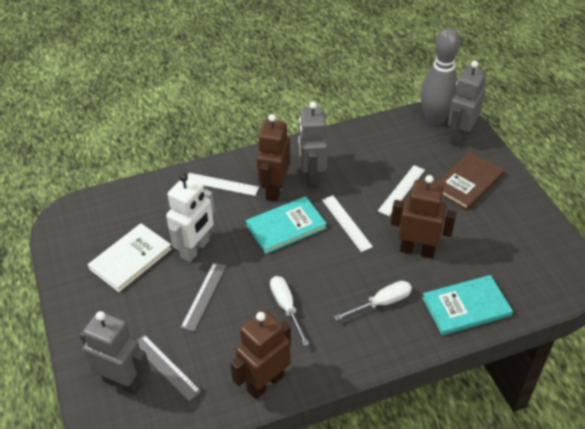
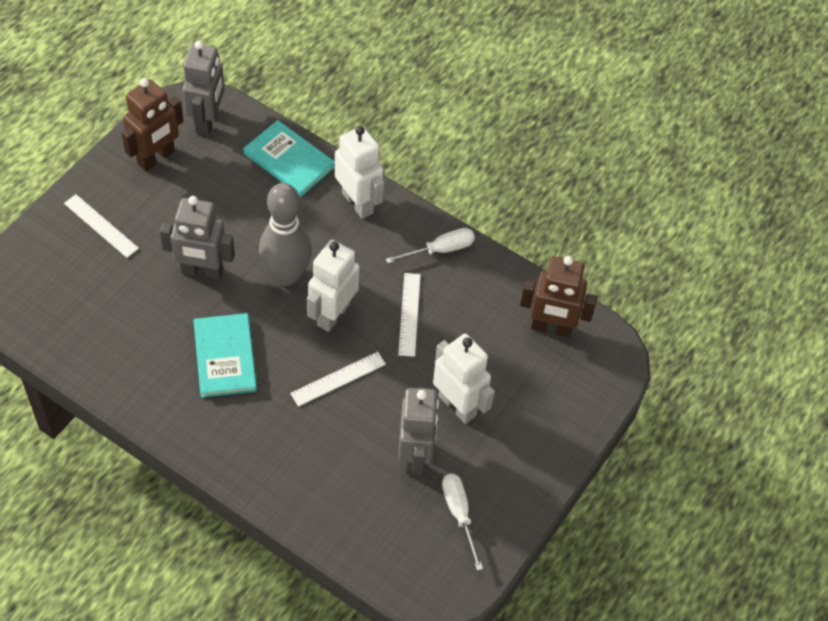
brown book: [436,152,505,210] = 1 -> none = 0
brown robot: [230,310,291,399] [257,114,290,202] [391,175,456,259] = 3 -> [121,78,183,171] [520,256,597,338] = 2
grey ruler: [137,335,201,401] [181,262,226,332] = 2 -> none = 0
white book: [88,223,172,292] = 1 -> none = 0
white robot: [166,173,215,262] = 1 -> [307,240,360,332] [335,126,384,219] [433,334,495,424] = 3

